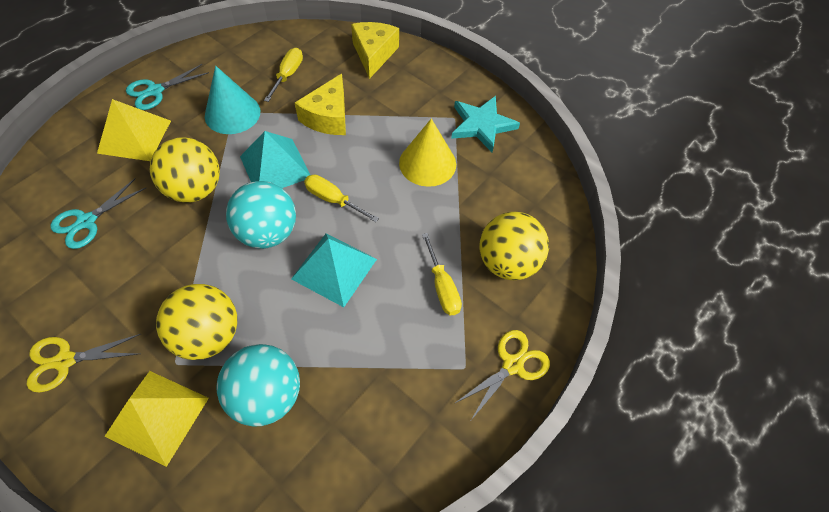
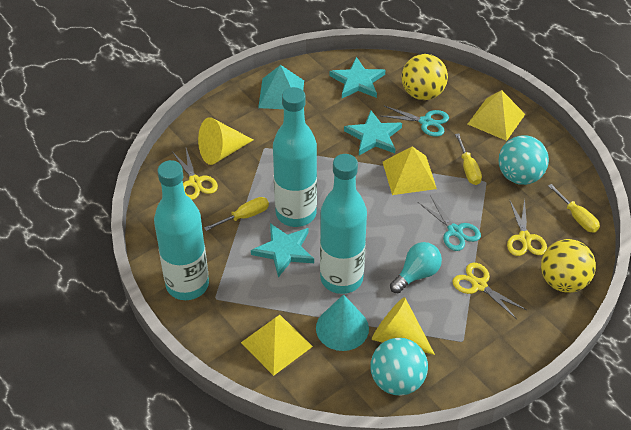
turquoise bottle: none = 0 -> [154,160,209,300] [273,87,317,227] [320,154,367,294] = 3
turquoise light bulb: none = 0 -> [390,242,442,293] = 1
turquoise pyramid: [240,131,310,188] [291,234,377,307] = 2 -> [258,65,304,109] = 1
turquoise star: [451,96,520,152] = 1 -> [251,223,314,277] [330,57,385,98] [344,111,402,155] = 3
yellow ball: [150,138,220,203] [156,284,237,360] [479,212,549,280] = 3 -> [401,54,448,100] [541,239,596,293] = 2
yellow cheese: [295,74,346,135] [351,22,399,79] = 2 -> none = 0
yellow cone: [399,119,456,187] = 1 -> [198,117,253,165] [372,297,435,355] = 2
yellow pyramid: [97,99,171,161] [104,371,209,467] = 2 -> [241,315,313,376] [383,146,437,195] [468,90,525,141] = 3
yellow scissors: [27,334,141,392] [454,330,550,420] = 2 -> [172,148,218,200] [452,263,526,319] [507,199,547,256] = 3

